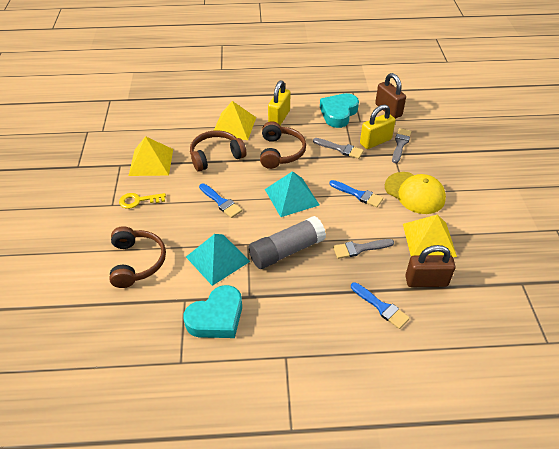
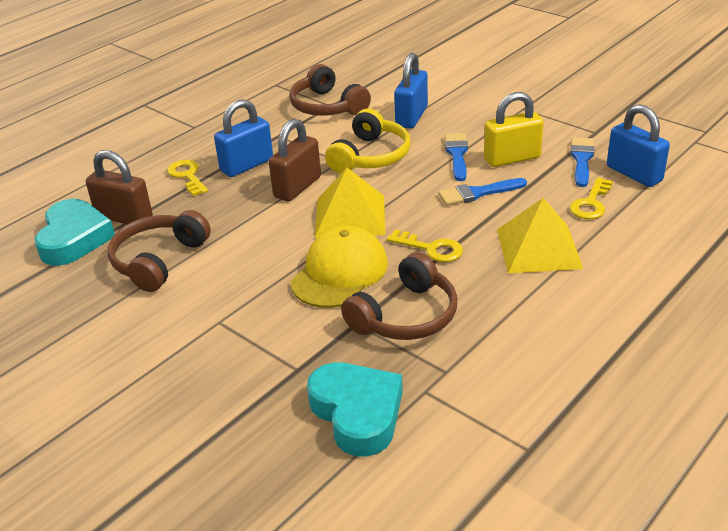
blue padlock: none = 0 -> [214,99,273,177] [394,53,428,129] [607,104,670,187] = 3
grey brush: [313,138,364,159] [333,239,394,259] [392,128,412,163] = 3 -> none = 0
grey glue stick: [249,216,326,269] = 1 -> none = 0
turquoise pyramid: [186,234,250,286] [265,171,319,217] = 2 -> none = 0
yellow headphones: none = 0 -> [325,109,411,173] = 1
yellow key: [119,193,166,209] = 1 -> [167,160,208,196] [387,229,463,262] [570,177,613,219] = 3
yellow padlock: [268,80,290,125] [360,105,396,149] = 2 -> [484,92,544,167] = 1
yellow pyramid: [128,136,173,176] [214,101,256,140] [403,215,457,257] = 3 -> [315,168,385,238] [497,198,583,273] = 2

